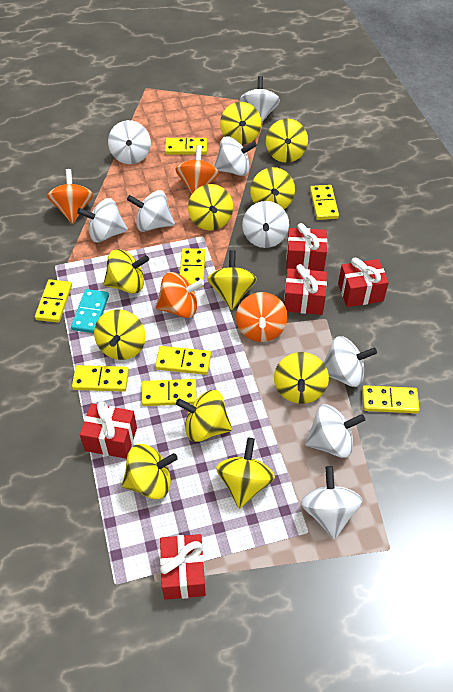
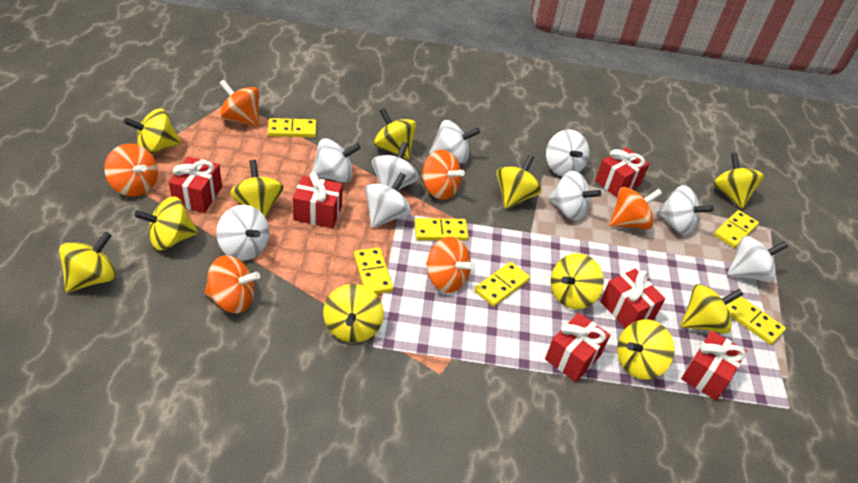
orange spinning top: [47,169,93,224] [156,272,204,318] [175,145,219,194] [236,292,288,342] = 4 -> [104,144,158,197] [204,255,260,313] [220,80,259,127] [422,150,465,200] [426,237,475,293] [609,187,662,229] = 6
red gift: [80,401,137,459] [160,534,206,600] [284,264,327,315] [286,223,327,271] [338,258,389,307] = 5 -> [169,157,222,213] [293,172,343,228] [545,313,610,382] [595,147,649,198] [600,269,665,328] [681,331,747,400] = 6
turquoise domino: [71,289,109,333] = 1 -> none = 0
yellow domino: [35,279,72,323] [72,365,129,392] [141,379,197,406] [155,346,211,375] [165,138,207,155] [180,248,205,287] [310,185,339,220] [362,385,420,413] = 8 -> [268,118,316,138] [354,247,393,294] [414,218,469,241] [474,262,530,307] [714,210,759,248] [727,296,786,345] = 6

